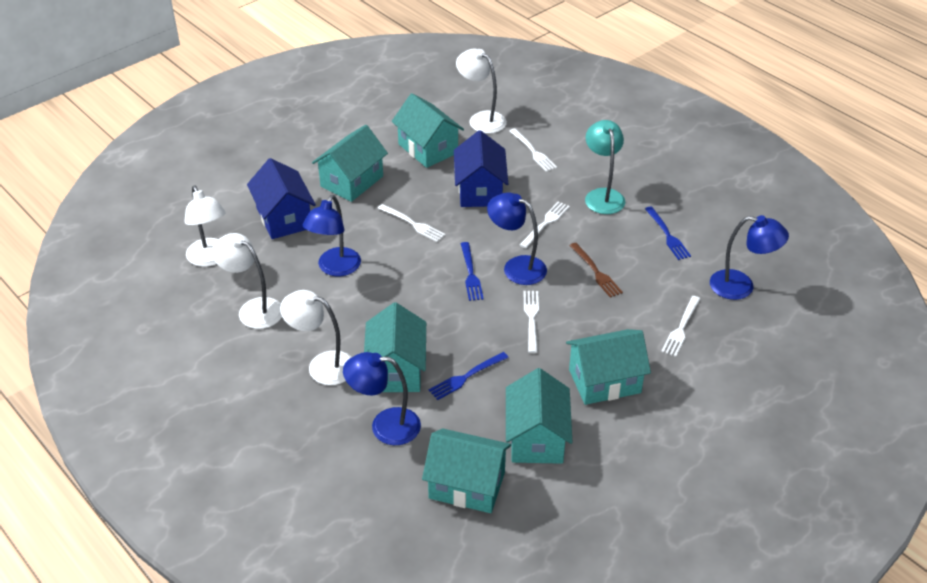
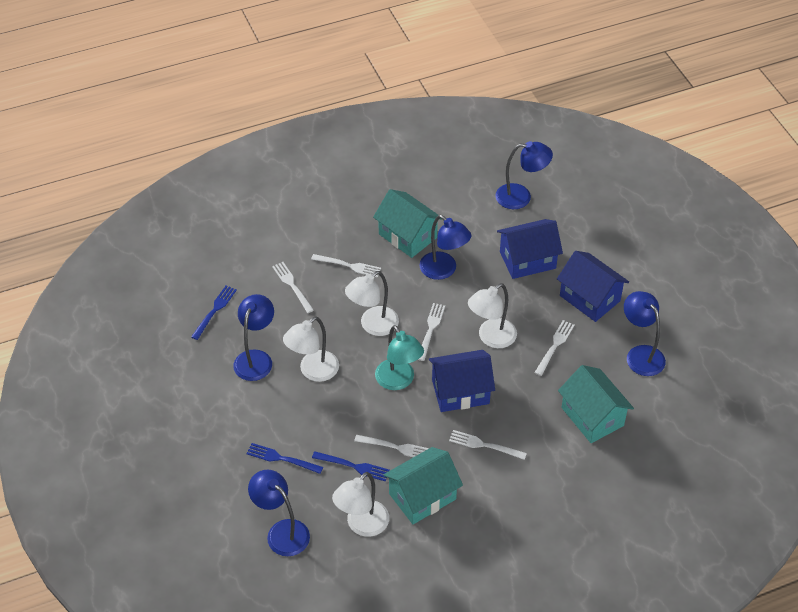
blue house: [247,158,316,239] [454,130,508,207] = 2 -> [429,350,495,412] [497,219,563,279] [557,251,629,322] = 3
blue lamp: [303,195,361,276] [343,352,421,445] [487,192,547,285] [710,215,789,300] = 4 -> [233,294,274,381] [248,469,310,556] [419,215,471,280] [495,141,553,209] [624,291,666,376] = 5
brown fork: [569,243,623,298] = 1 -> none = 0
turquoise house: [312,125,388,202] [364,302,426,392] [392,93,464,168] [422,428,511,513] [506,368,572,464] [566,329,651,405] = 6 -> [373,189,442,258] [383,447,463,524] [558,365,634,443] = 3
white fork: [378,204,446,242] [509,128,557,172] [520,201,570,248] [523,291,539,353] [661,296,700,357] = 5 -> [272,262,314,313] [311,254,381,278] [354,435,429,457] [418,303,445,361] [449,430,527,460] [534,320,575,376] = 6

